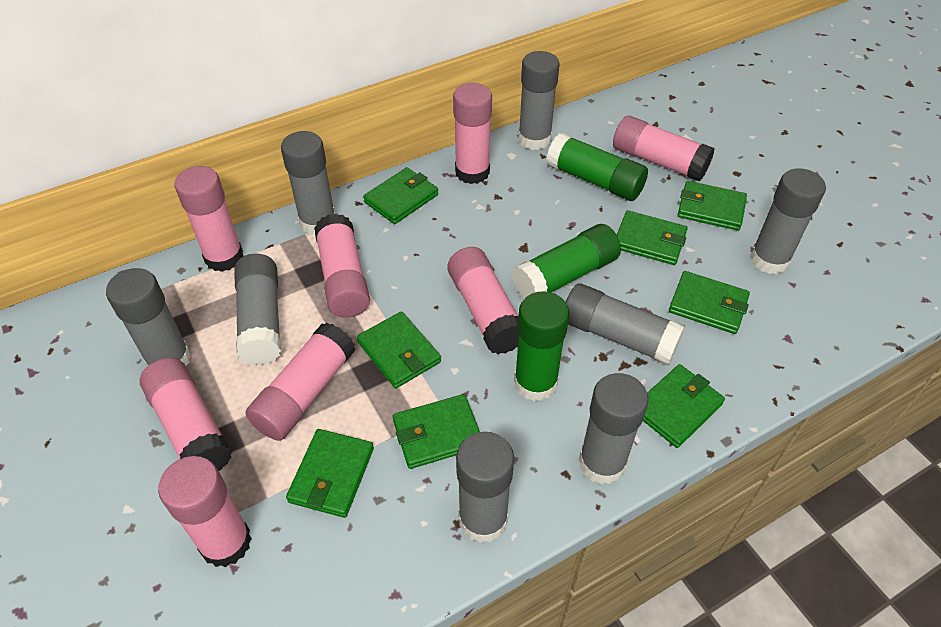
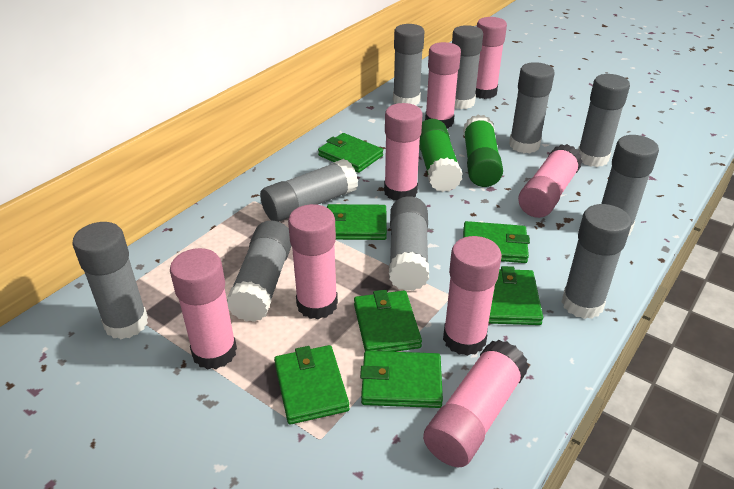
green glue stick: [512,224,621,299] [514,291,569,401] [546,133,648,201] = 3 -> [419,119,463,192] [463,115,503,187] = 2
green wallet: [286,429,374,518] [357,312,441,388] [363,167,438,224] [393,394,480,469] [617,210,688,265] [643,364,725,448] [669,271,750,334] [678,181,747,231] = 8 -> [274,345,349,424] [318,133,383,173] [327,204,387,240] [354,290,422,352] [360,351,443,408] [463,221,530,263] [489,266,543,325] = 7
grey glue stick: [106,268,191,366] [235,254,281,365] [281,131,335,234] [456,432,514,543] [518,51,559,150] [566,284,686,365] [579,373,649,484] [750,168,826,274] = 8 -> [72,222,148,339] [227,220,291,322] [260,159,358,222] [389,196,429,291] [393,24,424,105] [452,25,483,109] [509,62,554,153] [562,204,631,319] [578,74,630,167] [601,135,659,236] = 10

